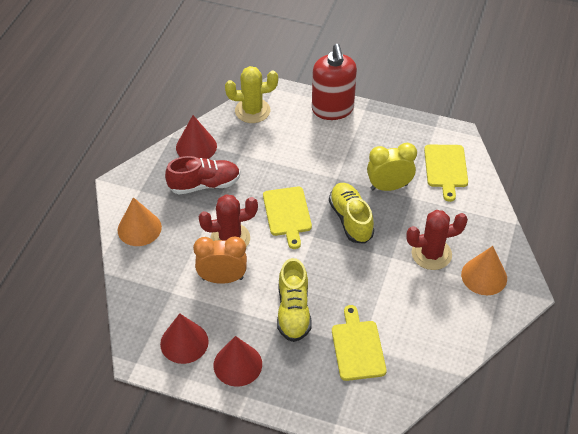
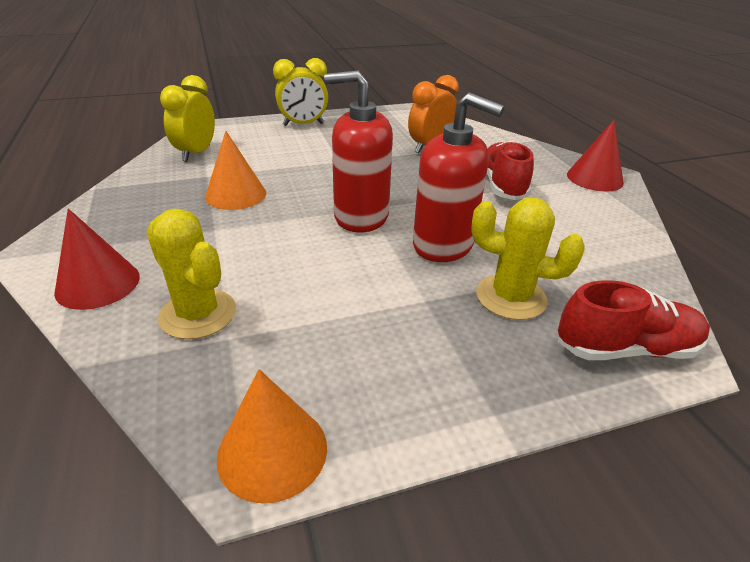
red cactus: [199,194,258,247] [406,210,468,270] = 2 -> none = 0
red cone: [160,313,209,364] [176,115,217,159] [214,336,262,387] = 3 -> [54,209,140,310] [567,120,624,192] = 2
red shoe: [165,156,240,195] = 1 -> [487,141,534,200] [558,280,710,360] = 2
red soap dispenser: [312,44,357,120] = 1 -> [324,71,393,233] [413,93,505,262] = 2
yellow cactus: [225,66,278,123] = 1 -> [146,209,236,339] [471,198,585,320] = 2
yellow clock: [367,143,417,191] = 1 -> [160,75,215,162] [273,58,328,126] = 2
yellow cutting board: [263,187,312,249] [332,305,387,381] [424,145,468,202] = 3 -> none = 0
yellow shoe: [277,258,312,342] [329,183,374,244] = 2 -> none = 0

